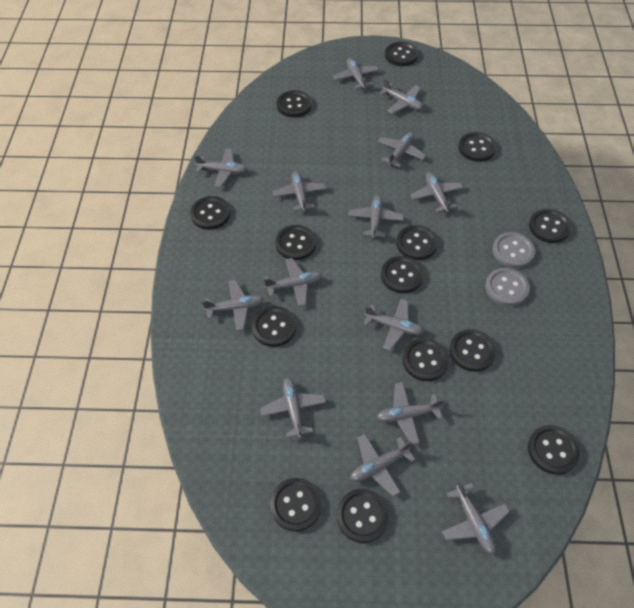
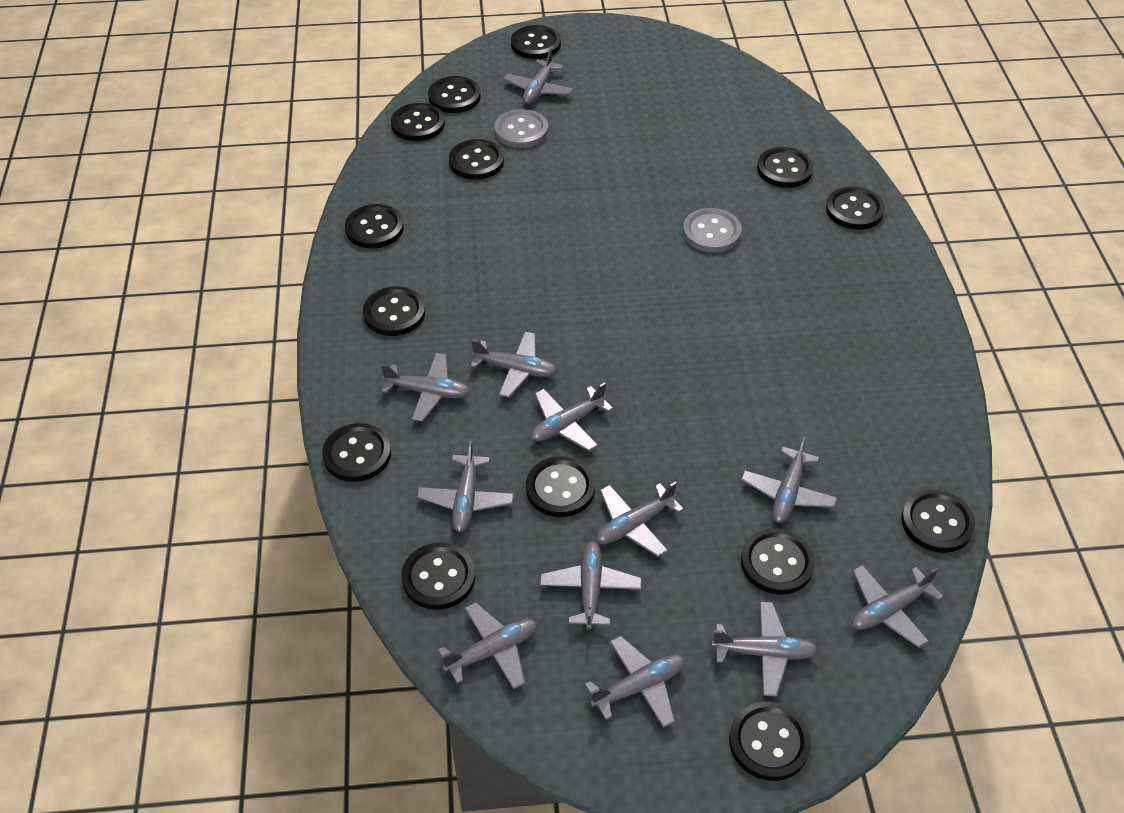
grey plane: [194,149,247,187] [202,280,264,331] [260,378,326,438] [264,258,322,306] [273,171,326,212] [333,58,379,90] [348,195,404,239] [351,434,415,497] [363,299,424,350] [377,382,444,445] [378,132,426,167] [379,79,423,114] [411,172,463,213] [442,481,510,554] = 14 -> [381,353,470,422] [417,441,514,532] [438,602,537,690] [470,332,557,398] [503,48,573,104] [531,382,613,451] [540,541,642,630] [585,636,685,728] [596,481,684,557] [712,602,818,697] [741,437,837,523] [852,565,943,648] = 12

